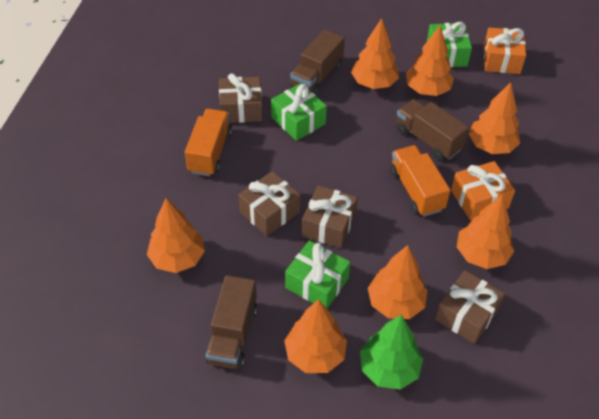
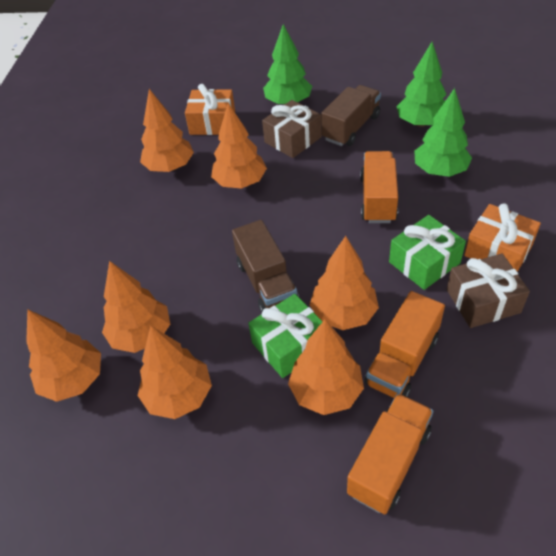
brown gift: [219,73,262,123] [238,171,300,236] [302,185,358,248] [435,271,505,344] = 4 -> [262,100,322,158] [447,253,530,328] = 2
brown truck: [206,275,258,369] [290,29,345,95] [396,99,469,160] = 3 -> [232,220,299,312] [321,85,381,146] = 2
green gift: [271,83,327,141] [285,241,350,309] [427,22,472,67] = 3 -> [249,294,323,378] [389,215,466,290] = 2
green tree: [360,315,423,389] = 1 -> [263,24,312,105] [396,42,446,127] [415,88,472,177] = 3
orange truck: [185,109,232,176] [390,145,451,217] = 2 -> [347,393,433,514] [360,151,398,223] [365,291,445,398] = 3

